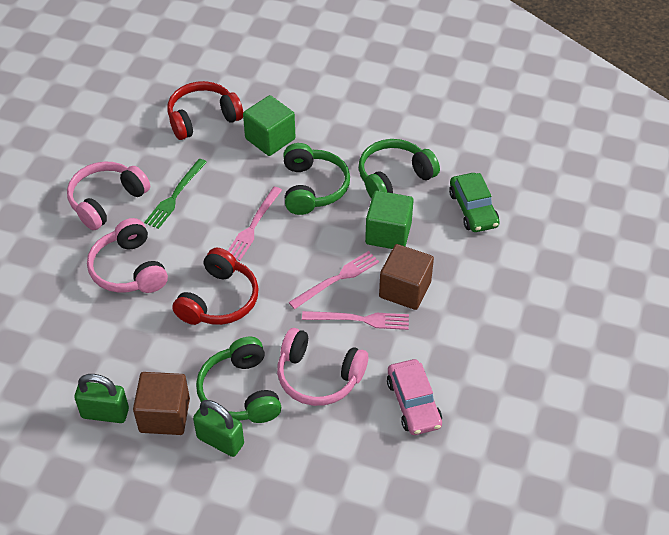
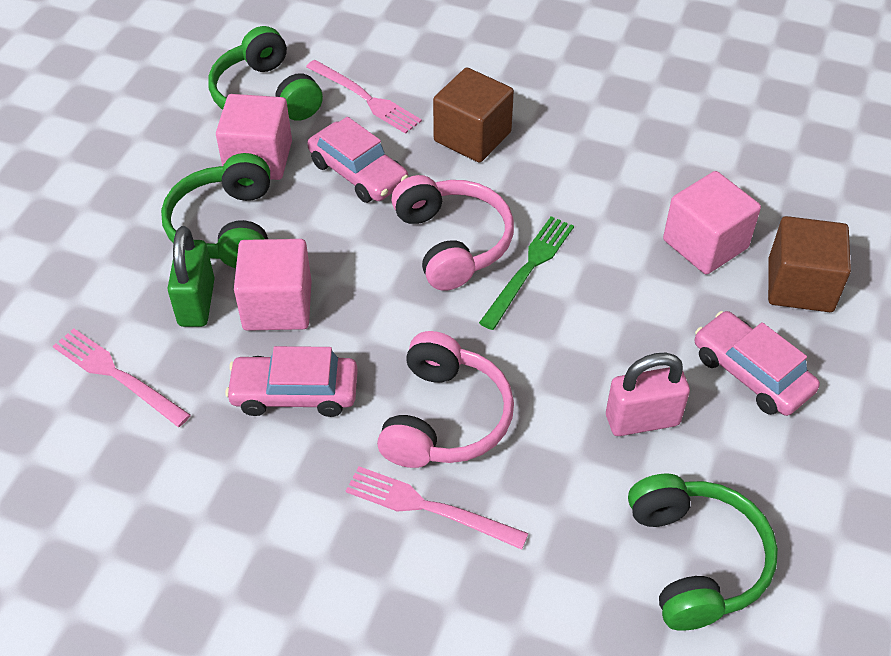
green car: [449,173,500,232] = 1 -> none = 0
green cube: [243,95,295,156] [365,191,414,249] = 2 -> none = 0
green padlock: [74,374,129,423] [193,400,244,457] = 2 -> [167,226,215,327] = 1
pink car: [387,359,442,435] = 1 -> [225,346,358,417] [307,117,408,203] [695,311,820,416] = 3
pink cube: none = 0 -> [216,94,292,180] [234,239,311,331] [663,171,761,274] = 3
pink headphones: [67,161,150,230] [87,218,168,293] [277,328,368,406] = 3 -> [377,331,514,468] [391,175,514,291] = 2
pink padlock: none = 0 -> [606,353,690,436] = 1
red headphones: [167,81,243,140] [172,248,259,325] = 2 -> none = 0

